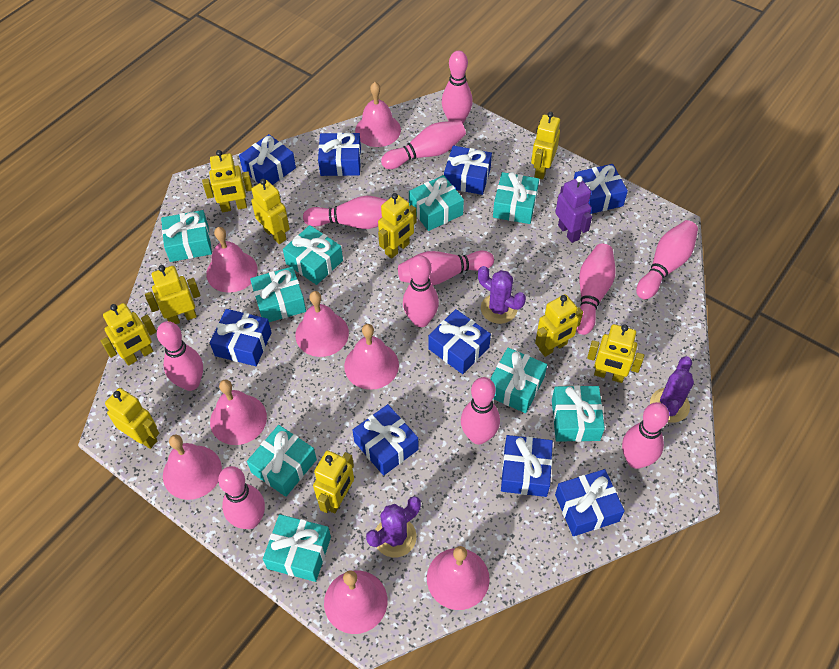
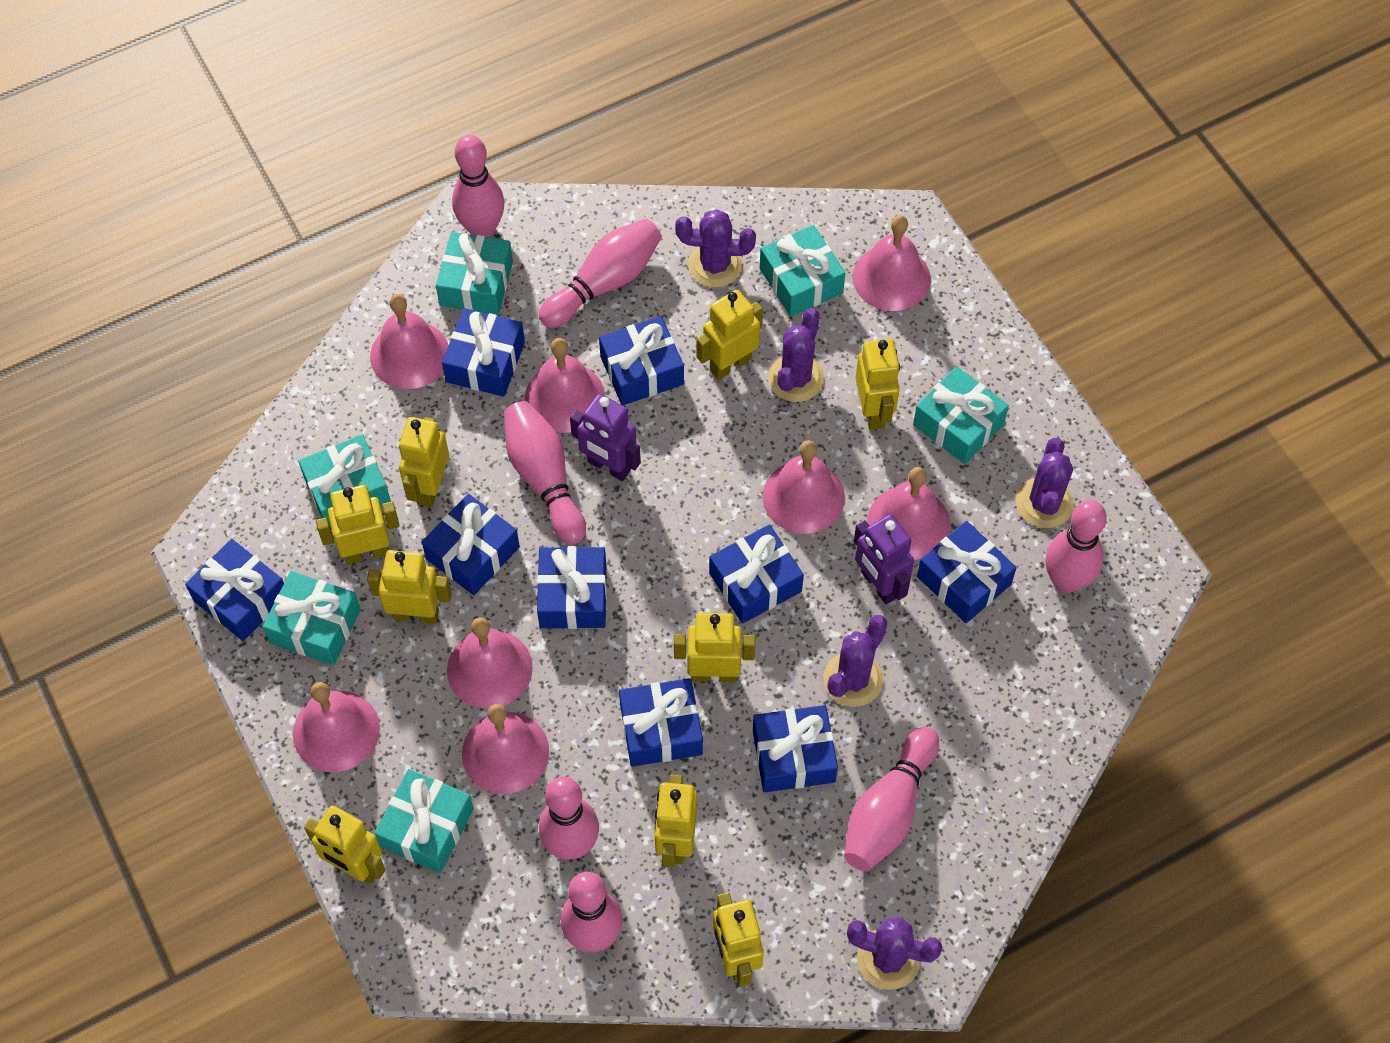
pink bowling pin: [157,321,203,391] [218,466,265,529] [303,196,387,229] [381,121,466,169] [398,251,494,285] [403,255,439,327] [442,51,473,124] [461,377,500,445] [576,243,616,335] [622,402,669,469] [636,220,698,299] = 11 -> [452,135,504,237] [504,401,586,545] [539,218,662,328] [539,776,599,860] [561,872,622,952] [844,727,939,871] [1046,500,1107,593] = 7
purple cactus: [366,496,421,557] [478,266,526,324] [650,356,694,423] = 3 -> [675,209,756,287] [768,308,824,402] [823,615,888,707] [847,917,942,990] [1016,438,1074,528] = 5
purple robot: [555,176,592,243] = 1 -> [570,394,641,481] [854,514,914,604] = 2
turquoise gift: [161,210,212,262] [247,425,317,497] [250,267,306,322] [263,514,331,582] [283,225,343,285] [409,175,464,231] [490,348,547,413] [493,172,539,224] [552,385,605,442] = 9 -> [263,571,361,665] [298,435,391,528] [374,769,474,873] [436,232,513,315] [760,225,845,317] [913,366,1009,464] = 6
yellow robot: [101,303,156,366] [105,388,159,449] [145,265,200,324] [202,150,252,212] [251,179,290,244] [313,450,354,514] [378,193,417,259] [531,112,560,179] [535,294,583,357] [587,324,644,383] = 10 -> [304,805,386,884] [316,485,400,564] [367,550,452,624] [399,417,449,507] [655,775,697,867] [674,613,755,682] [696,290,763,380] [713,892,764,987] [856,339,900,430] = 9

